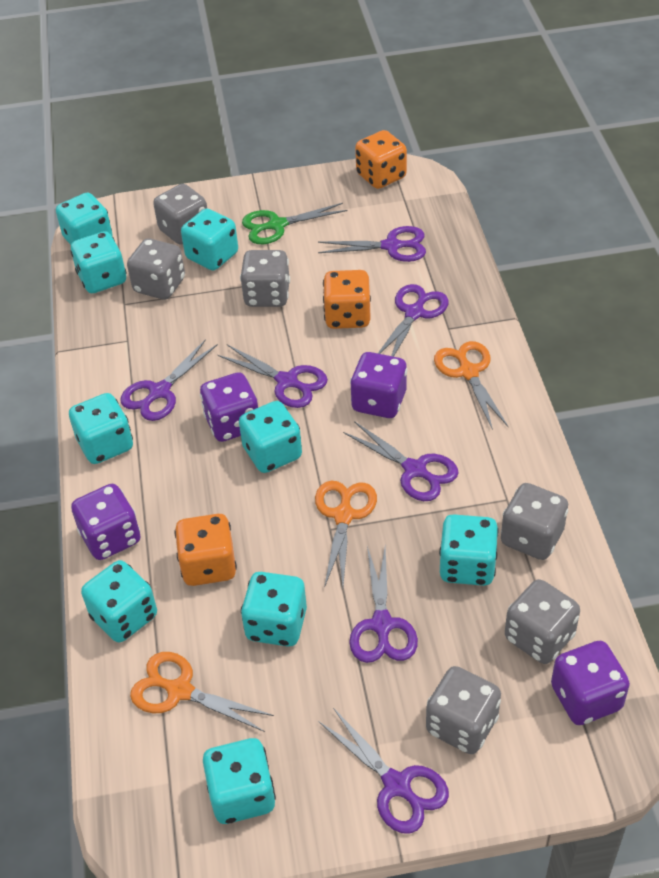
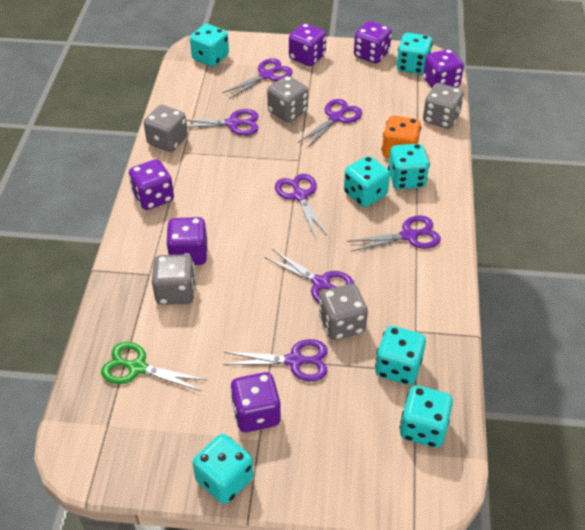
grey dice: [127,238,185,300] [153,184,207,245] [240,250,290,307] [426,666,501,754] [501,483,568,560] [505,579,580,664] = 6 -> [144,105,188,152] [152,255,196,305] [267,76,308,122] [319,284,368,340] [423,83,464,129] = 5
orange dice: [174,514,237,586] [323,270,371,329] [355,130,407,189] = 3 -> [381,115,421,158] = 1
orange scissors: [130,652,274,732] [315,481,377,588] [434,341,508,430] = 3 -> none = 0
purple dice: [71,484,141,560] [200,372,258,442] [350,352,407,418] [551,641,630,725] = 4 -> [129,159,174,210] [166,217,208,265] [230,372,281,432] [289,23,326,66] [354,21,392,63] [423,49,464,88] = 6
turquoise dice: [56,193,113,245] [69,393,133,464] [70,231,126,293] [81,560,157,642] [181,209,238,271] [203,738,276,824] [239,401,302,473] [241,572,307,647] [439,514,499,586] = 9 -> [190,24,229,67] [193,434,254,504] [344,156,390,207] [375,326,426,385] [388,144,430,189] [397,33,433,74] [399,385,453,448] = 7

